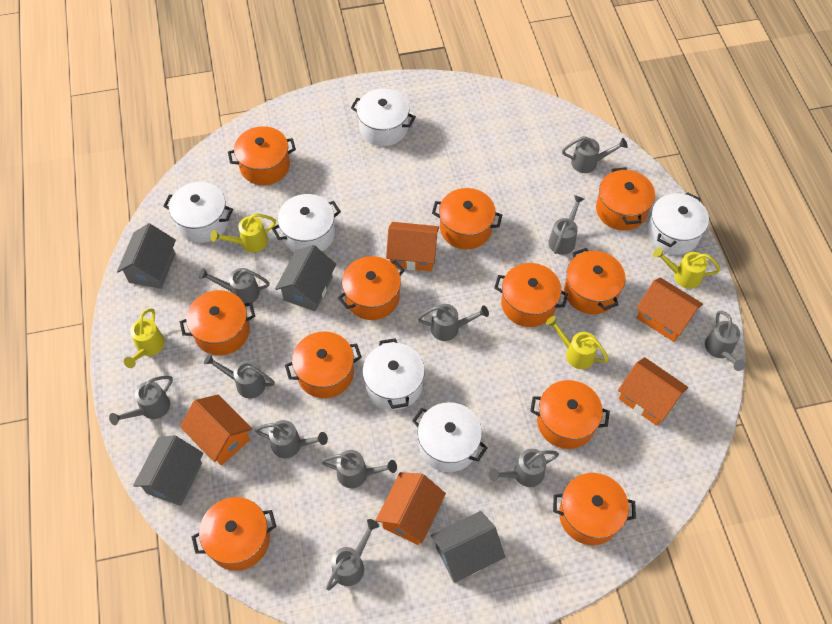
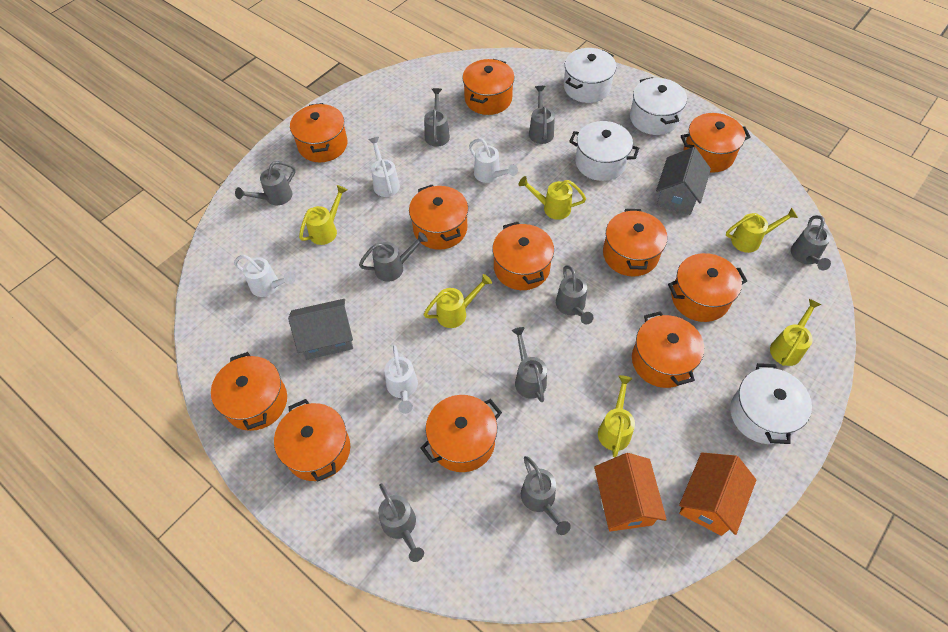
grey house: [117,223,176,289] [133,435,203,506] [275,245,337,311] [431,511,505,583] = 4 -> [288,299,353,360] [656,147,711,215] = 2
grey watering can: [109,376,173,425] [199,268,270,304] [204,354,275,398] [255,420,328,459] [321,450,397,488] [326,519,379,590] [417,304,489,341] [489,449,559,487] [548,195,584,255] [562,136,628,173] [705,311,746,371] = 11 -> [235,161,296,205] [359,232,428,282] [378,483,424,562] [424,88,450,147] [512,327,547,402] [521,456,571,535] [529,86,555,144] [556,265,594,324] [791,215,831,270] = 9
orange house: [180,395,252,465] [375,472,446,545] [386,222,439,271] [618,357,688,426] [636,277,703,342] = 5 -> [594,453,667,532] [679,452,756,536] = 2
white pot: [163,182,233,243] [272,194,341,252] [351,89,416,146] [362,338,425,410] [412,402,487,472] [647,192,709,255] = 6 -> [564,48,616,103] [569,121,639,181] [630,77,687,135] [730,363,812,444] = 4
white watering can: none = 0 -> [234,255,295,297] [368,137,400,197] [384,345,418,414] [469,138,518,183] = 4
yellow watering can: [124,308,165,368] [211,214,276,253] [546,316,609,369] [653,247,721,289] = 4 -> [299,185,347,245] [423,274,492,328] [518,176,586,220] [598,375,635,457] [726,208,798,253] [770,299,822,366] = 6

